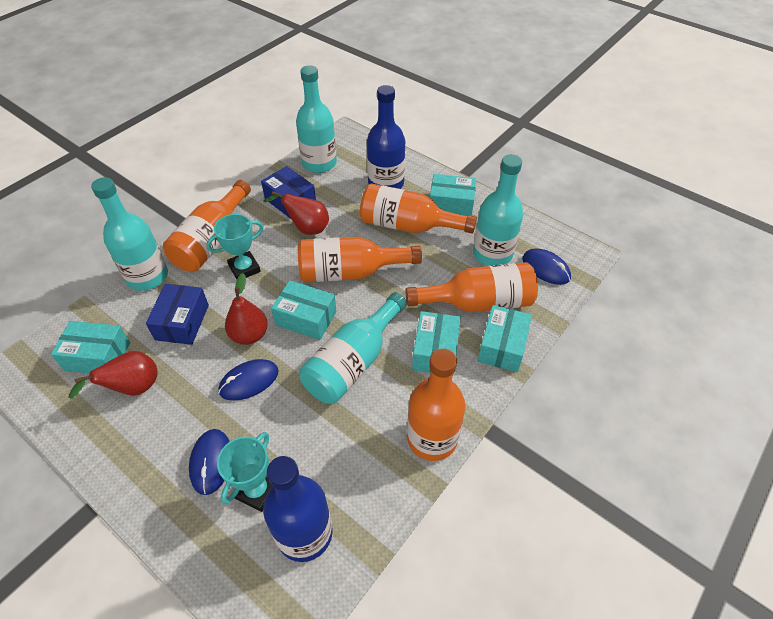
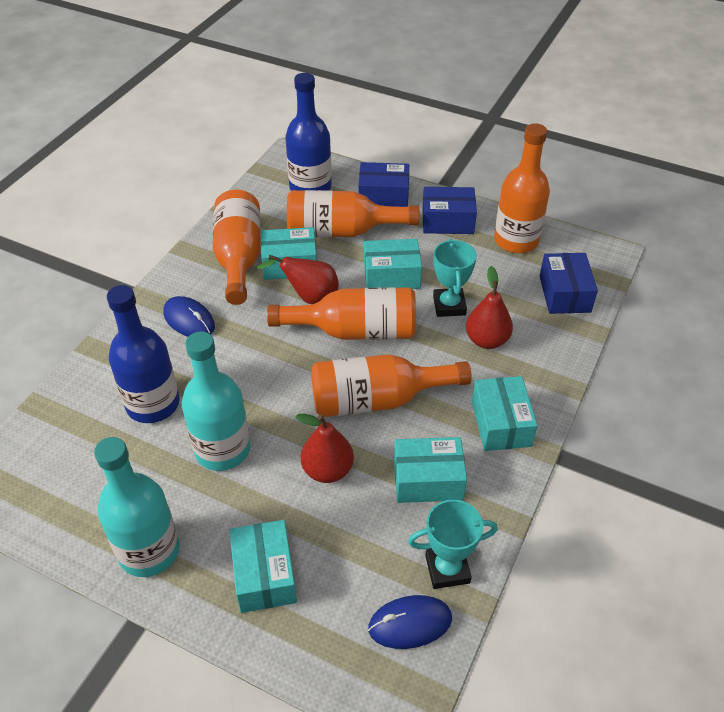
blue box: [146,284,209,345] [261,166,316,219] = 2 -> [358,162,409,207] [422,187,477,234] [540,253,598,314] = 3
blue mouse: [189,429,230,495] [219,359,278,401] [523,248,571,285] = 3 -> [163,296,215,337] [368,595,452,649] = 2
turquoise bottle: [91,177,168,291] [296,65,337,173] [299,292,407,404] [473,154,523,266] = 4 -> [94,437,180,577] [182,332,250,471] = 2

